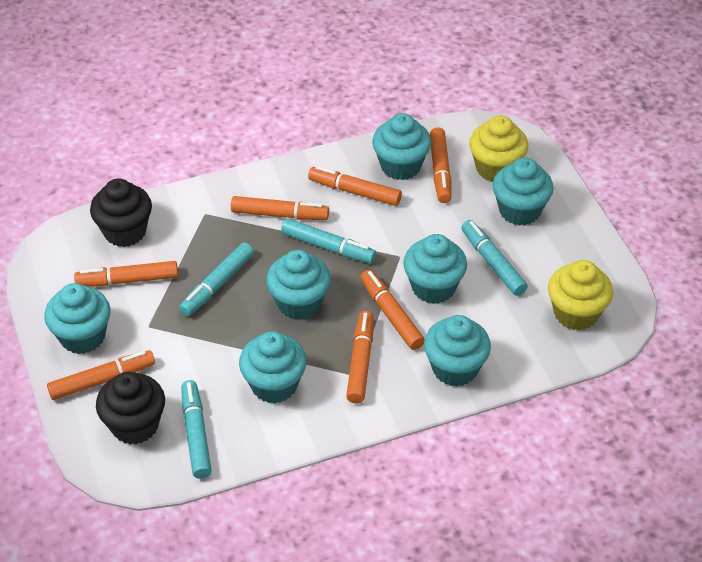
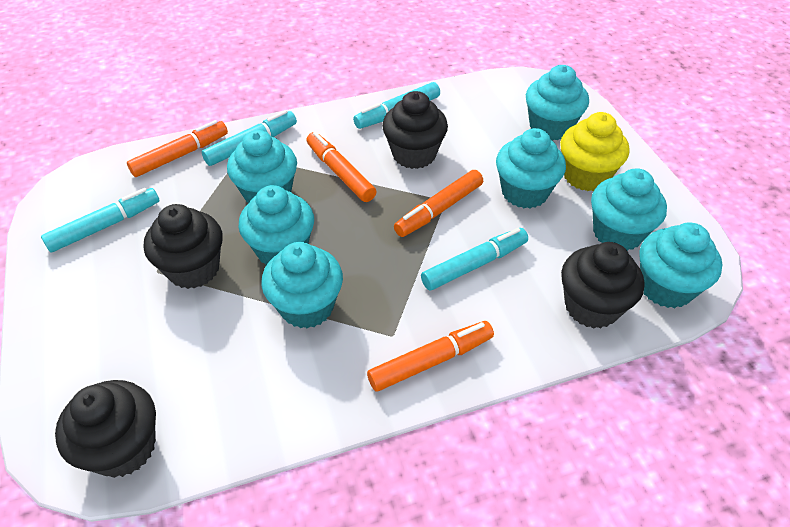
black cupcake: [90,179,152,247] [96,372,165,445] = 2 -> [55,380,156,478] [144,204,223,289] [382,91,448,169] [561,242,644,329] = 4
orange marker: [47,350,155,400] [74,261,178,287] [231,196,329,220] [308,166,402,206] [346,311,374,403] [360,270,425,350] [430,127,452,203] = 7 -> [127,120,228,177] [306,132,376,202] [367,321,494,392] [394,170,483,237] = 4
yellow cupcake: [469,116,528,182] [548,260,613,330] = 2 -> [560,112,629,191] = 1

